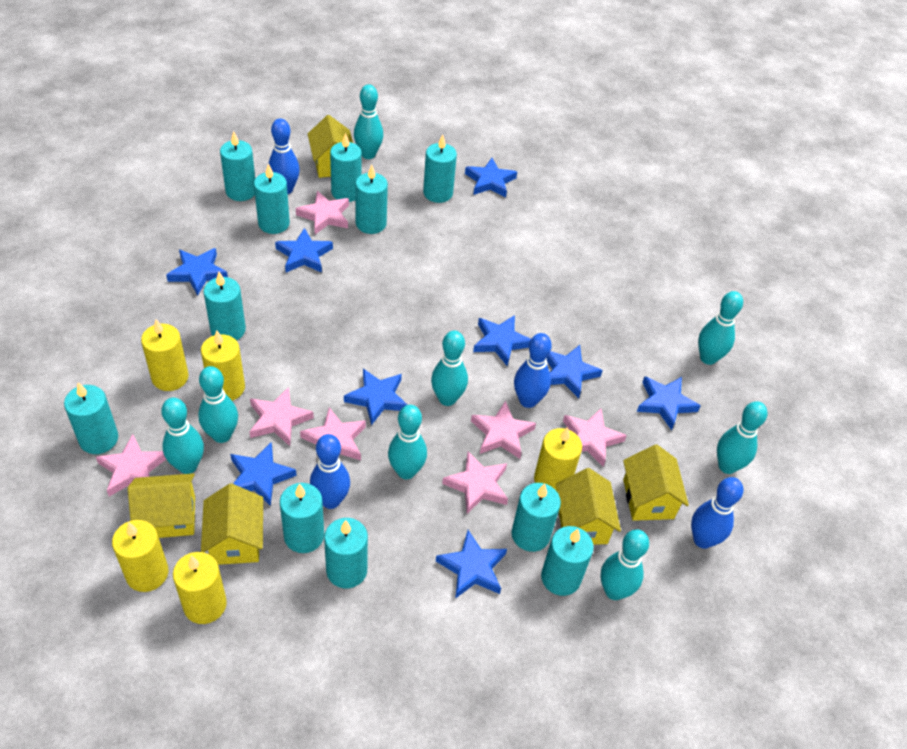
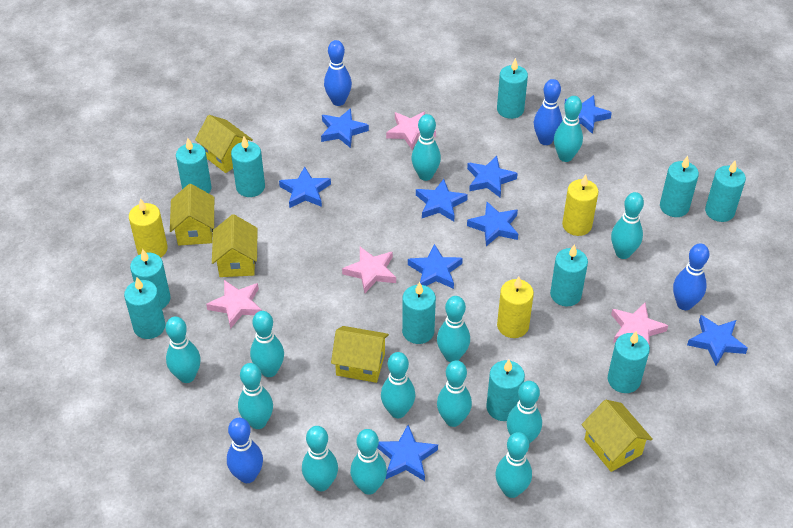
pink star: [96,434,166,496] [249,387,314,446] [296,191,349,234] [300,407,366,460] [442,451,508,514] [471,401,536,459] [563,408,627,467] = 7 -> [206,280,262,329] [342,247,396,293] [386,112,436,150] [611,303,668,345] = 4
turquoise bowling pin: [161,398,204,474] [198,366,238,443] [354,84,383,159] [388,405,427,479] [431,331,468,406] [601,529,649,600] [698,291,743,365] [717,401,767,474] = 8 -> [166,316,201,383] [238,363,273,429] [250,311,284,377] [302,426,338,491] [350,429,387,495] [381,352,415,418] [412,114,441,181] [437,296,470,362] [437,360,472,427] [495,432,532,498] [507,381,542,444] [554,96,583,162] [611,192,644,259] = 13
yellow candle: [112,520,169,592] [141,320,189,391] [173,552,227,624] [201,331,245,401] [534,427,582,491] = 5 -> [129,198,168,257] [497,277,534,338] [562,174,599,236] = 3

